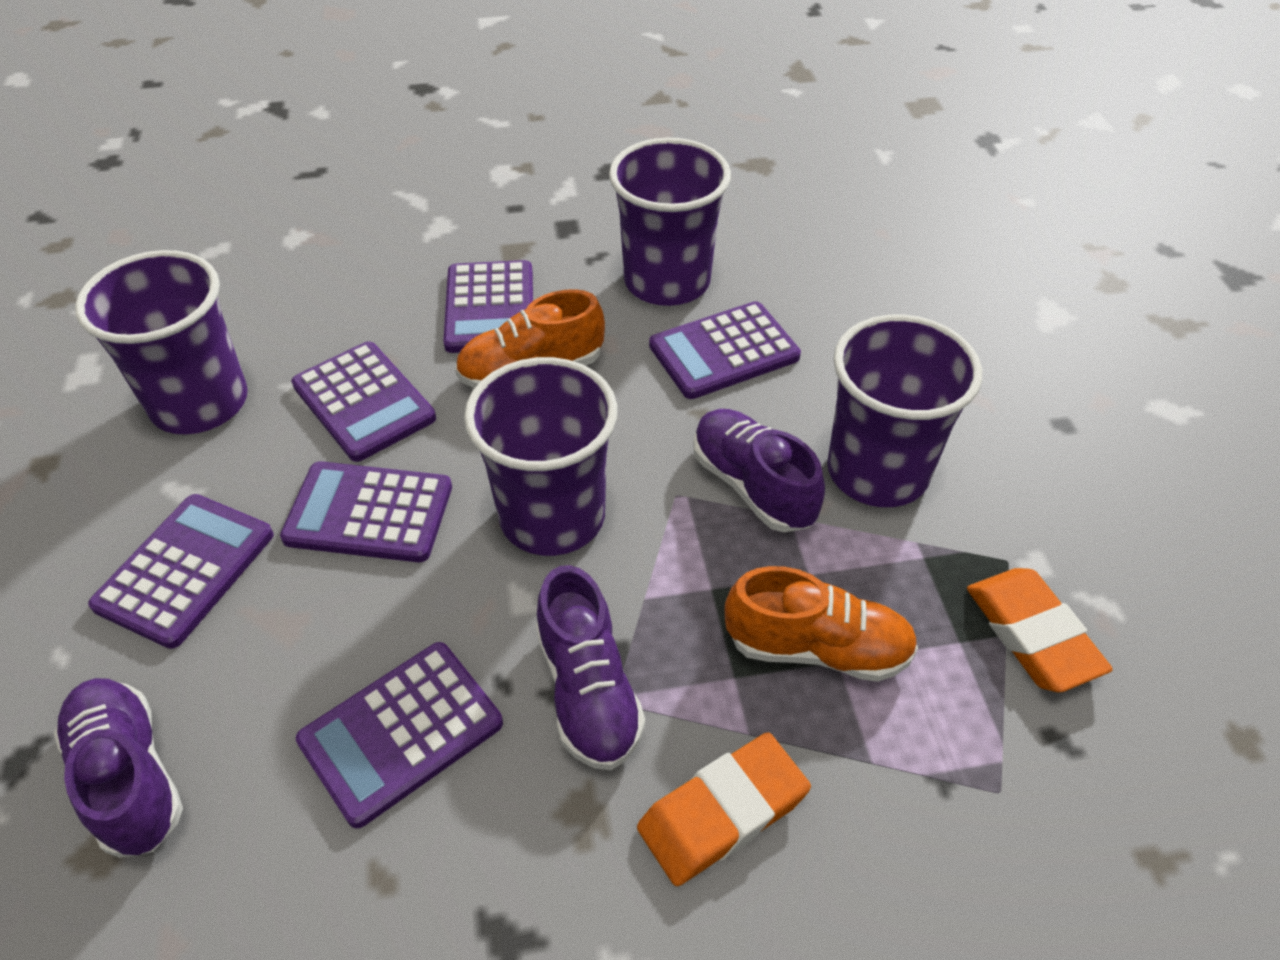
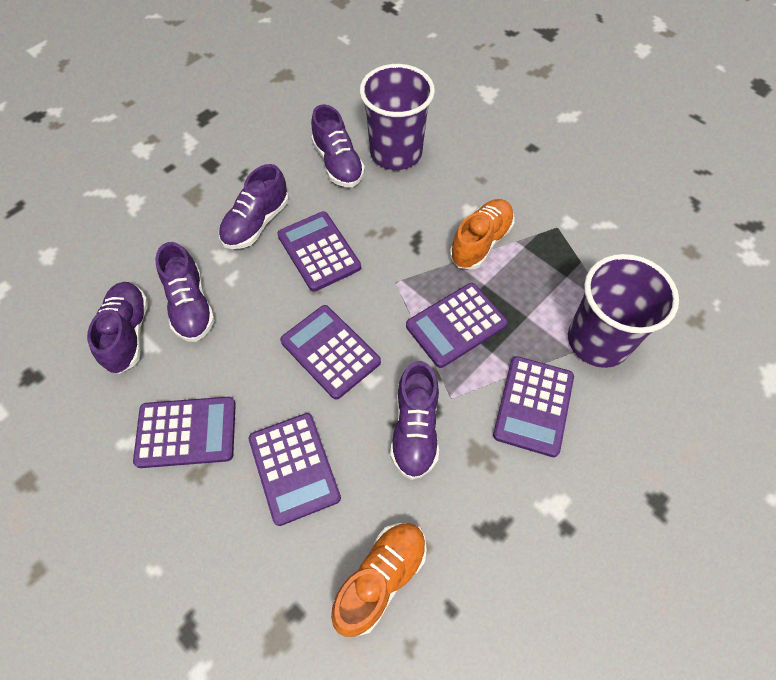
orange eraser: [637,732,811,886] [967,568,1113,692] = 2 -> none = 0
purple cup: [75,250,248,435] [464,357,618,556] [609,138,731,306] [827,314,982,507] = 4 -> [360,64,435,170] [568,254,679,368] = 2
purple shoe: [54,678,183,858] [536,565,645,770] [693,409,825,532] = 3 -> [87,282,148,374] [155,242,215,342] [219,164,289,249] [311,104,365,187] [390,361,439,480] = 5

